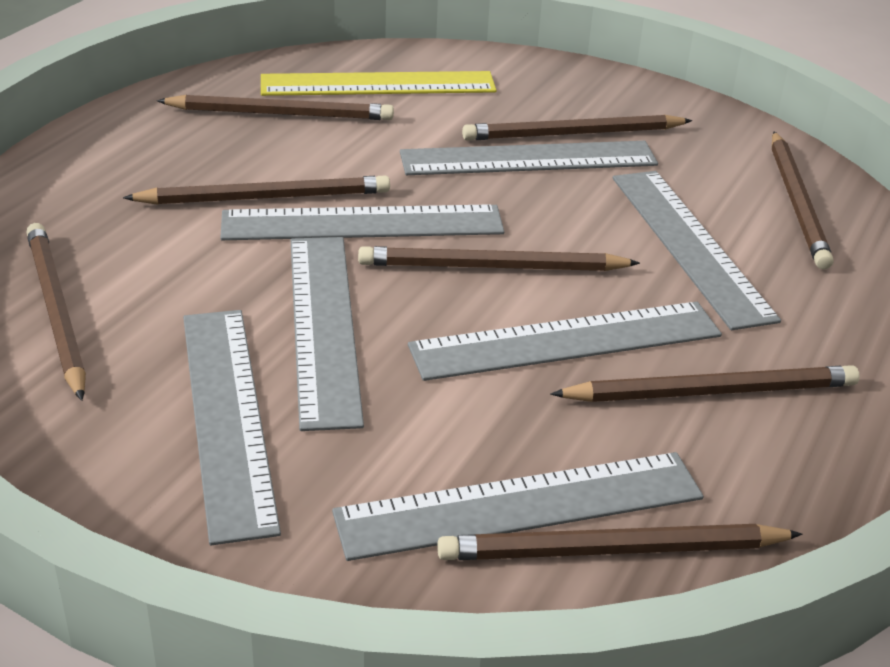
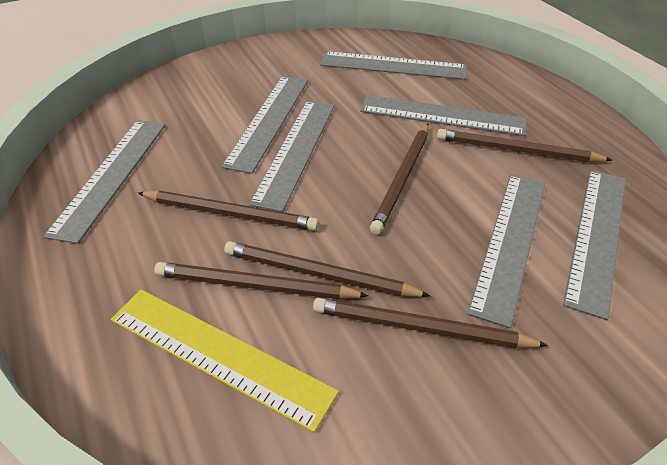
brown pencil: [26,223,86,401] [123,175,390,205] [157,95,394,120] [358,246,640,271] [437,524,803,560] [462,115,692,140] [551,365,860,402] [772,132,833,269] = 8 -> [138,191,319,231] [154,262,369,300] [224,241,430,297] [313,298,548,348] [370,124,429,234] [437,129,612,162] = 6

